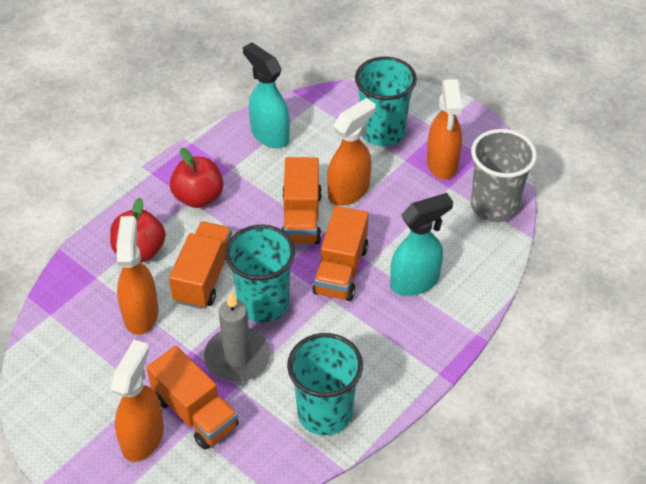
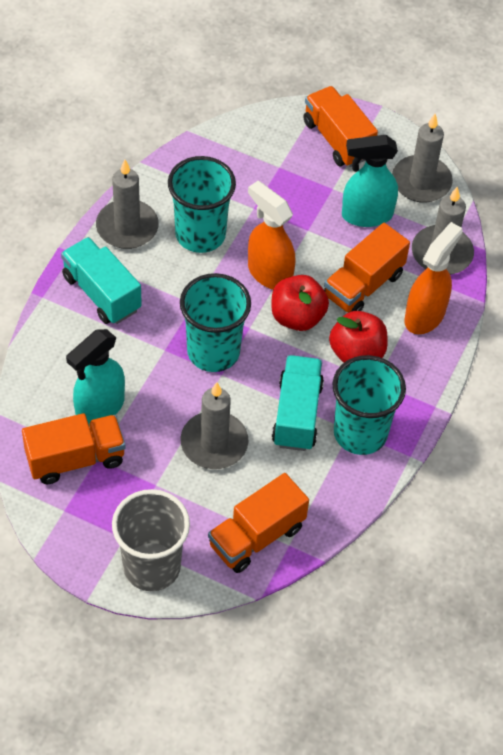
grey candle: [204,292,270,382] = 1 -> [96,160,159,249] [180,382,249,469] [392,114,453,203] [412,187,474,275] = 4
orange spray bottle: [111,340,164,462] [116,216,158,335] [327,98,376,206] [427,79,462,179] = 4 -> [248,181,295,290] [405,222,463,334] = 2
turquoise truck: none = 0 -> [61,237,142,324] [272,355,324,451] = 2

